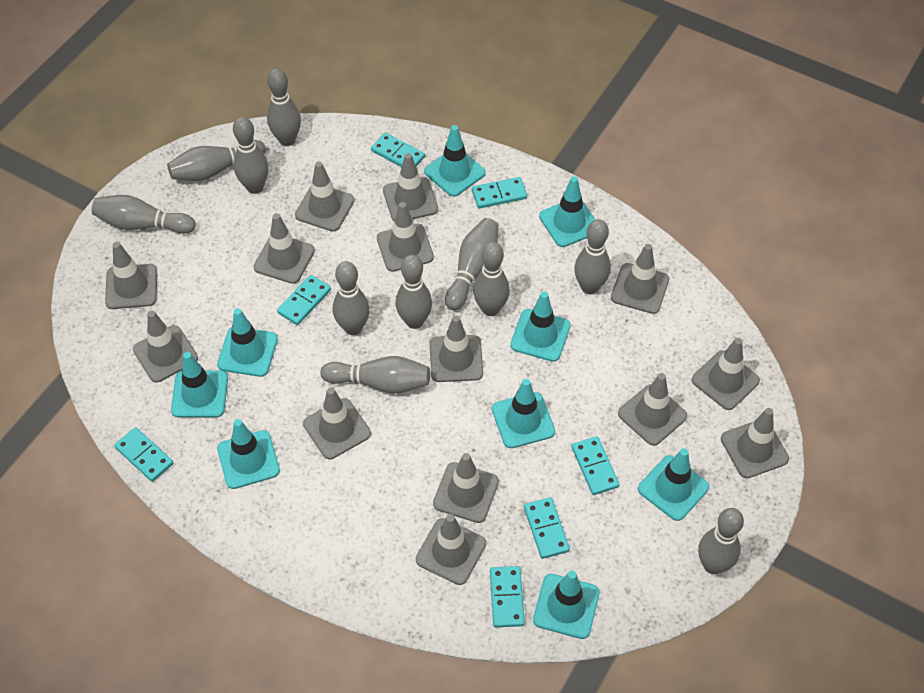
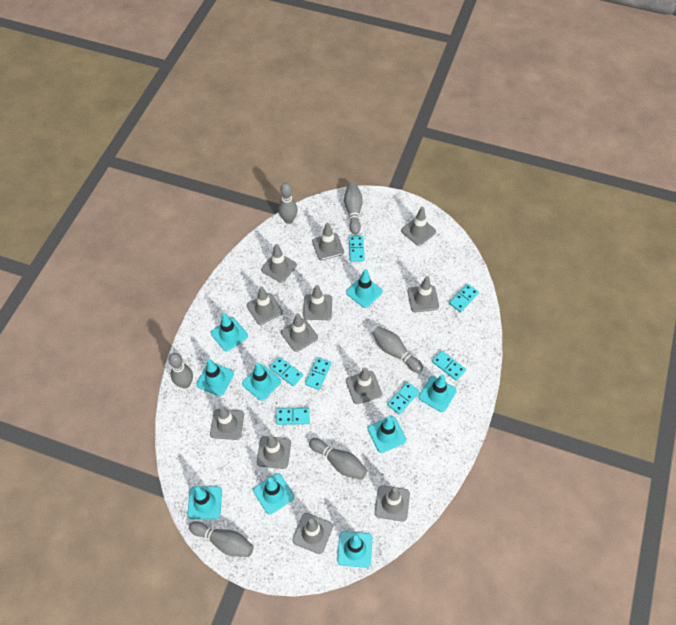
grey bowling pin: [92,195,196,234] [167,140,266,181] [233,117,269,194] [267,68,301,146] [320,356,430,394] [333,261,370,335] [395,255,432,329] [445,218,499,310] [473,242,510,316] [574,219,611,294] [698,508,744,574] = 11 -> [168,353,193,389] [189,521,254,557] [278,183,298,224] [309,438,367,480] [344,183,363,234] [372,326,423,373] = 6
grey traffic cone: [105,242,157,309] [133,311,198,383] [253,213,315,284] [295,161,355,232] [303,387,371,459] [377,202,434,272] [383,153,438,221] [416,514,486,585] [430,315,483,382] [433,453,499,523] [611,244,669,314] [618,373,687,446] [691,338,760,410] [721,408,789,478] = 14 -> [210,406,244,440] [247,286,283,325] [257,435,291,469] [261,244,297,283] [281,313,318,352] [292,513,333,554] [303,285,332,320] [312,223,344,260] [346,367,382,404] [375,485,410,521] [401,207,436,246] [408,276,439,312] = 12

